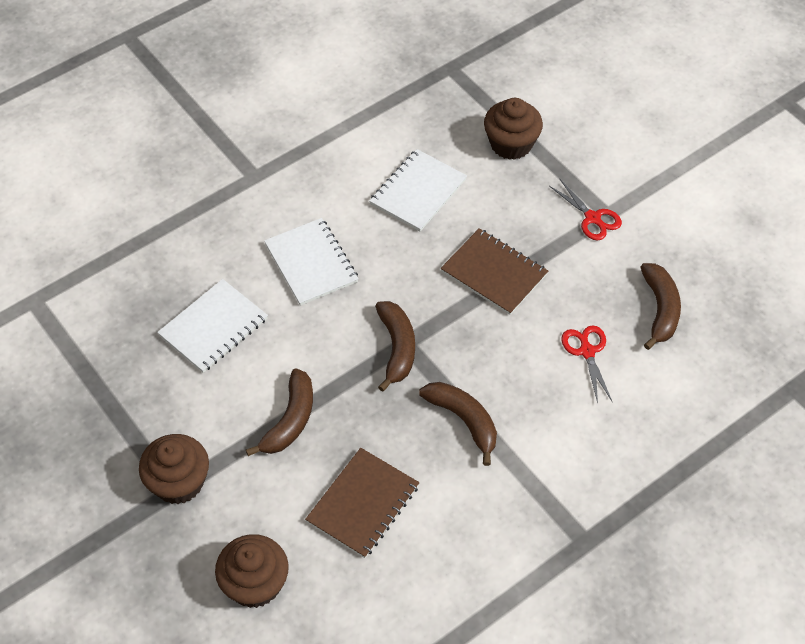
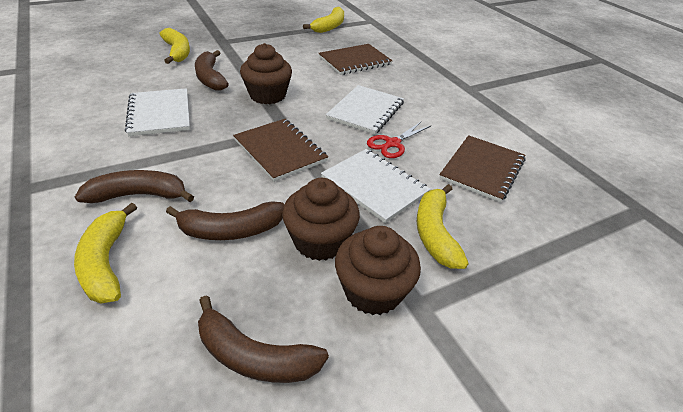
brown notebook: [305,448,419,558] [441,228,548,315] = 2 -> [233,119,328,182] [318,44,392,75] [439,135,526,202] = 3
red scissors: [549,178,622,240] [561,325,612,403] = 2 -> [367,122,431,158] = 1
yellow banana: none = 0 -> [74,203,137,304] [159,28,190,64] [303,7,344,33] [417,184,469,269] = 4

